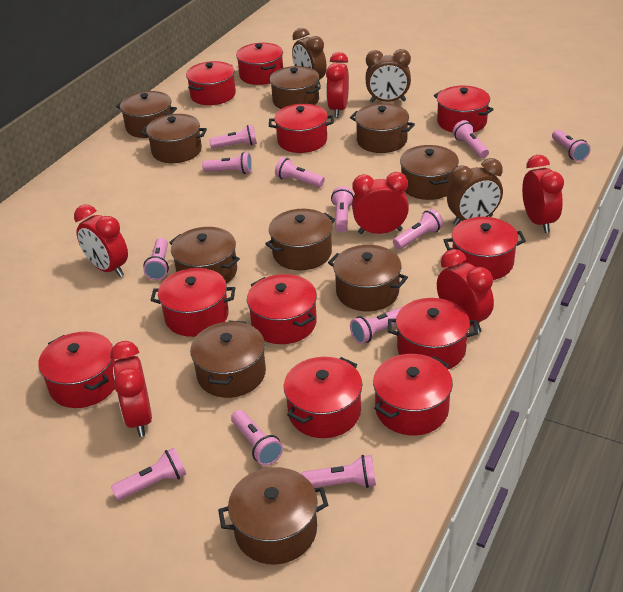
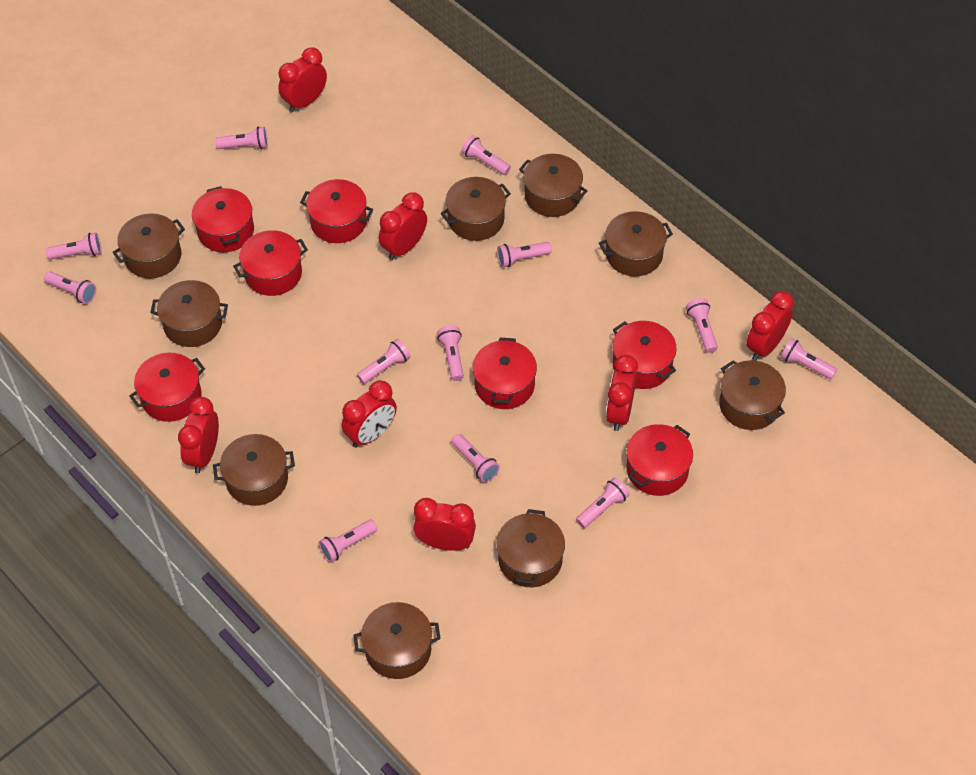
brown clock: [292,28,327,87] [365,49,411,102] [447,158,503,226] = 3 -> none = 0
brown pot: [116,91,177,138] [141,114,207,163] [169,227,240,284] [190,321,266,398] [218,467,328,565] [265,209,335,270] [269,66,321,109] [328,245,408,311] [350,103,415,153] [400,145,459,200] = 10 -> [112,213,185,278] [150,280,228,347] [213,434,295,506] [353,602,441,679] [441,177,511,241] [496,509,565,587] [519,154,587,217] [599,211,673,276] [719,360,786,430] = 9
red clock: [74,204,128,277] [110,341,152,437] [326,52,349,117] [352,172,409,234] [437,249,494,333] [522,155,564,233] = 6 -> [178,397,219,473] [278,47,327,112] [342,380,397,448] [379,192,427,260] [413,498,476,551] [606,355,638,431] [746,291,794,361] = 7
red pot: [38,332,115,408] [150,268,235,337] [186,61,236,105] [236,43,283,85] [247,274,317,344] [269,104,334,153] [284,357,362,438] [373,354,453,435] [388,298,478,369] [434,86,494,133] [444,217,526,280] = 11 -> [129,353,205,422] [192,186,254,252] [233,230,308,296] [300,179,373,243] [473,338,537,409] [612,321,677,389] [627,424,693,496] = 7

